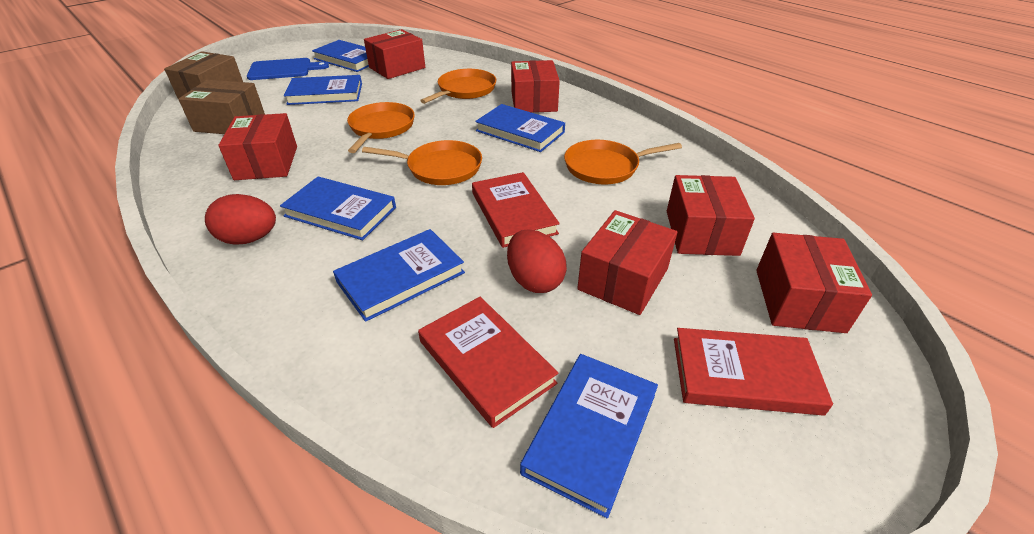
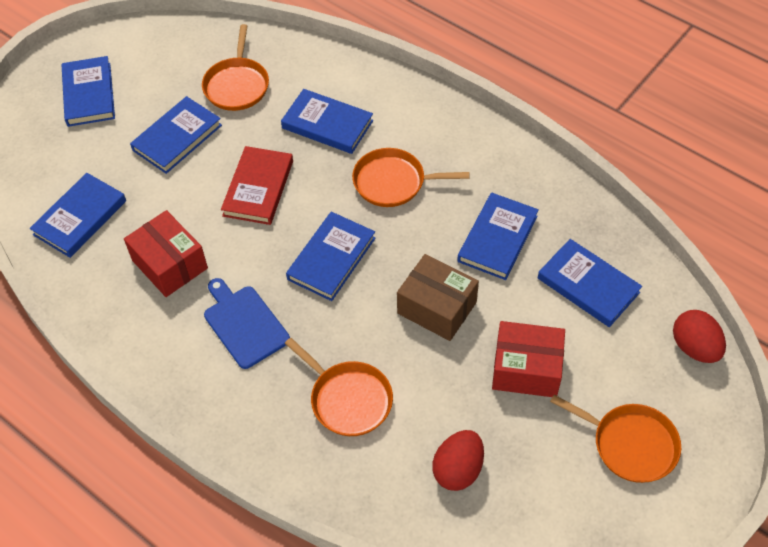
blue book: [280,177,396,240] [284,75,362,105] [312,40,369,72] [333,229,465,322] [475,104,565,152] [520,354,658,518] = 6 -> [30,173,126,258] [61,56,115,127] [130,96,222,174] [281,89,373,154] [286,212,375,301] [457,193,539,280] [538,239,642,327] = 7
brown box: [164,51,243,99] [178,80,265,134] = 2 -> [397,254,479,341] = 1
red book: [418,297,558,428] [472,172,560,248] [674,328,833,416] = 3 -> [221,146,293,225] = 1
red box: [218,113,297,180] [364,29,425,79] [511,60,560,113] [577,210,677,315] [667,175,755,256] [756,233,872,333] = 6 -> [124,210,208,297] [492,321,565,397] = 2

